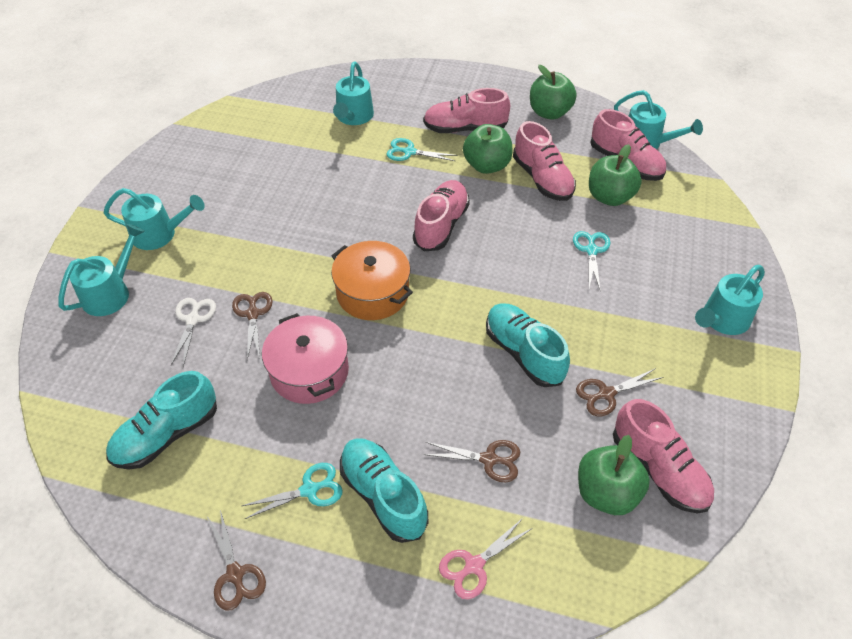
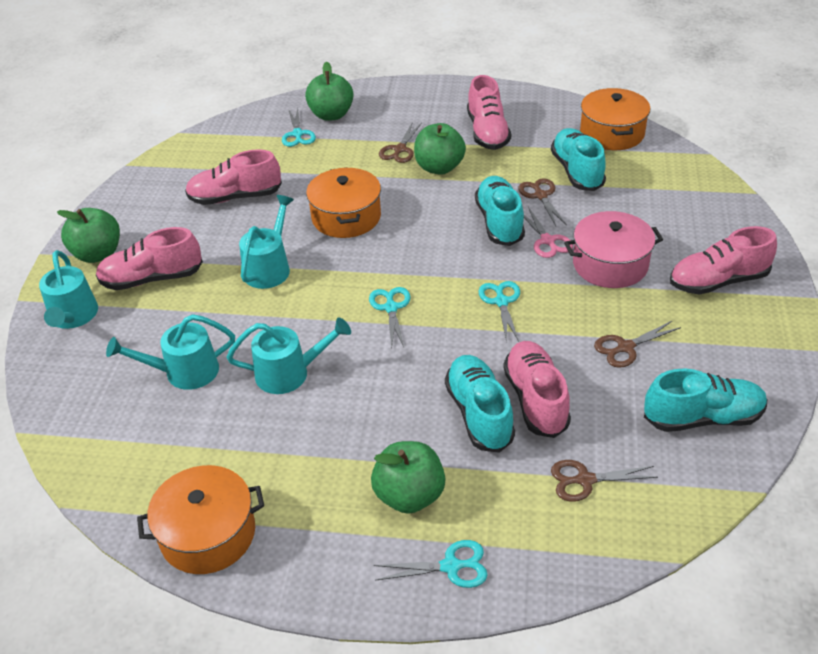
orange pot: [331,241,413,320] = 1 -> [137,465,264,574] [306,167,381,238] [580,88,650,150] = 3
turquoise scissors: [242,463,343,519] [386,138,457,161] [573,231,611,289] = 3 -> [282,108,316,147] [369,287,411,348] [374,540,488,588] [479,281,520,343] = 4
turquoise shoe: [106,371,217,470] [340,438,428,543] [486,303,570,387] = 3 -> [445,355,515,453] [475,176,525,246] [551,128,606,191] [644,369,768,432] = 4
turquoise watering can: [58,224,145,316] [104,188,205,250] [333,62,374,125] [614,90,703,149] [695,265,765,335] = 5 -> [39,250,98,329] [106,314,235,390] [227,317,351,394] [239,195,294,289] = 4
white scissors: [171,298,216,367] = 1 -> none = 0

